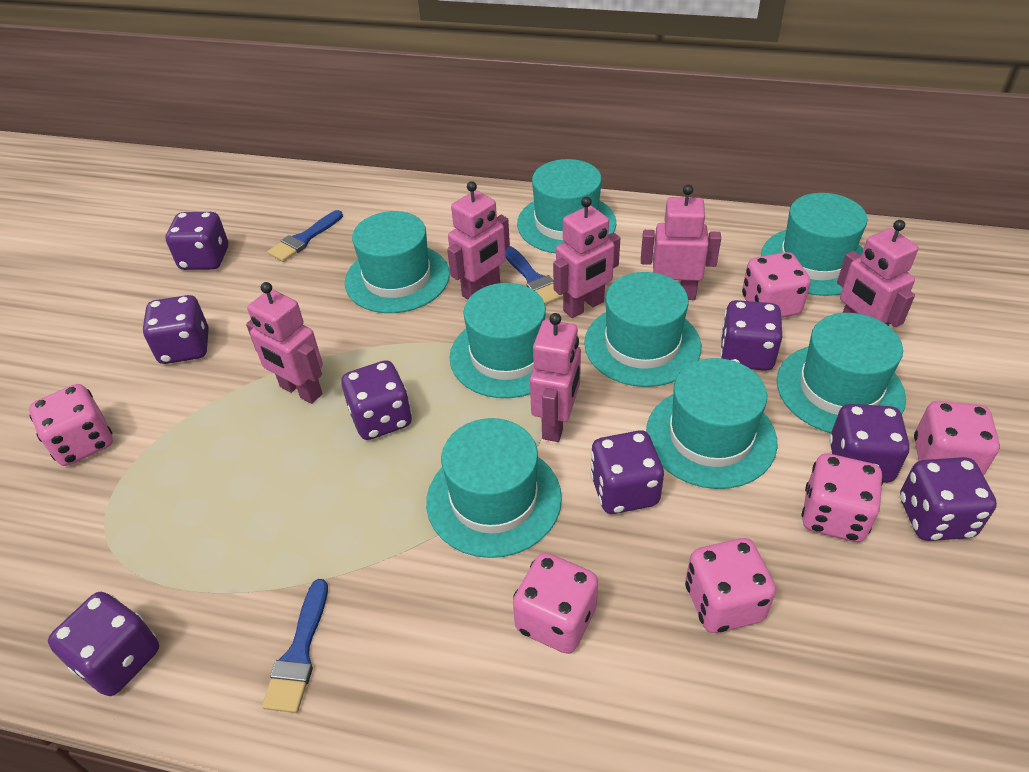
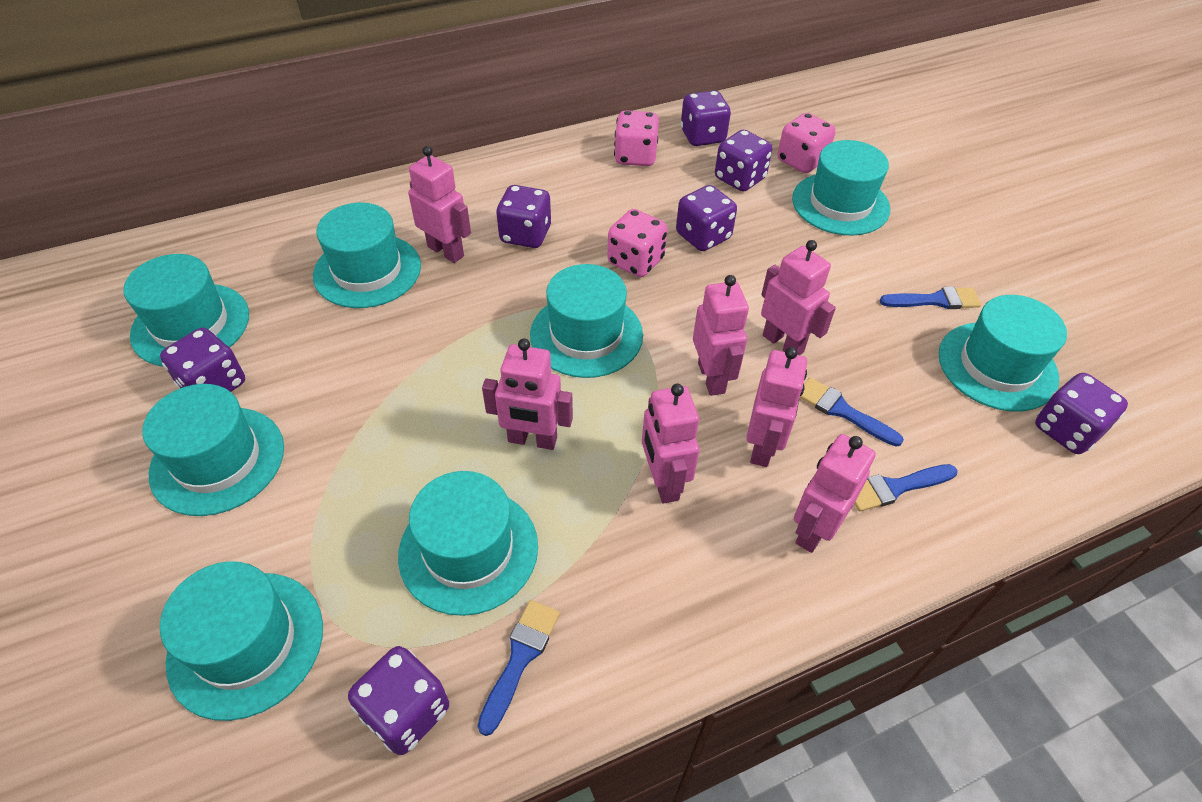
blue brush: [262,579,328,713] [268,210,343,262] [505,246,563,305] = 3 -> [477,600,560,736] [800,378,904,446] [854,464,958,512] [879,287,981,309] = 4
pink dice: [29,384,113,466] [513,553,598,654] [685,538,776,633] [742,252,811,318] [802,453,883,542] [914,401,1000,476] = 6 -> [607,209,667,277] [614,110,659,166] [777,113,836,173] = 3
pink robot: [246,282,323,404] [447,181,510,300] [530,313,581,442] [553,197,620,318] [641,184,721,300] [837,220,918,327] = 6 -> [408,146,471,263] [482,338,573,450] [642,384,700,503] [693,275,749,396] [746,347,807,467] [761,240,836,355] [794,434,876,553] = 7
purple dice: [48,592,159,696] [142,295,209,364] [165,212,228,270] [341,360,412,440] [590,430,664,514] [720,300,782,371] [829,404,910,483] [900,457,997,541] = 8 -> [160,328,245,392] [348,646,449,755] [496,185,551,248] [676,185,737,251] [680,90,731,146] [715,130,772,192] [1035,373,1128,454] = 7

